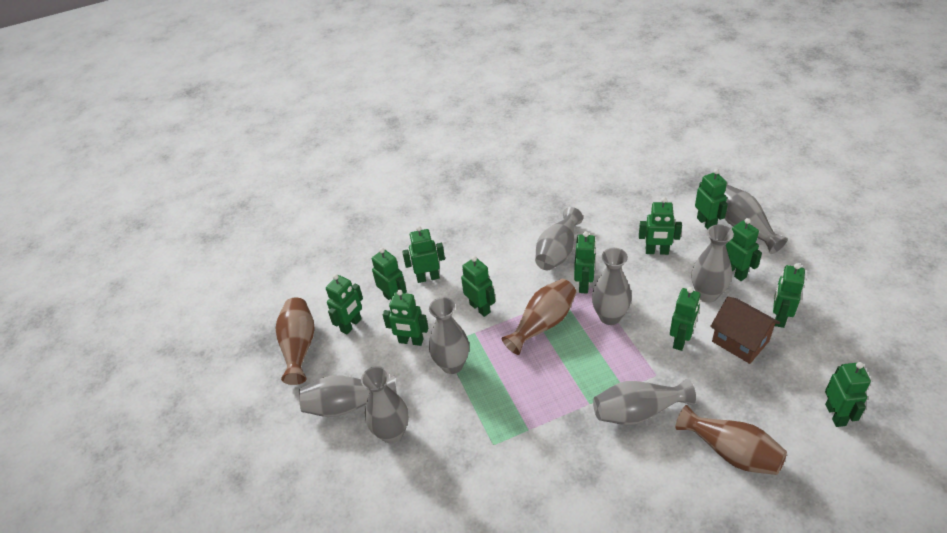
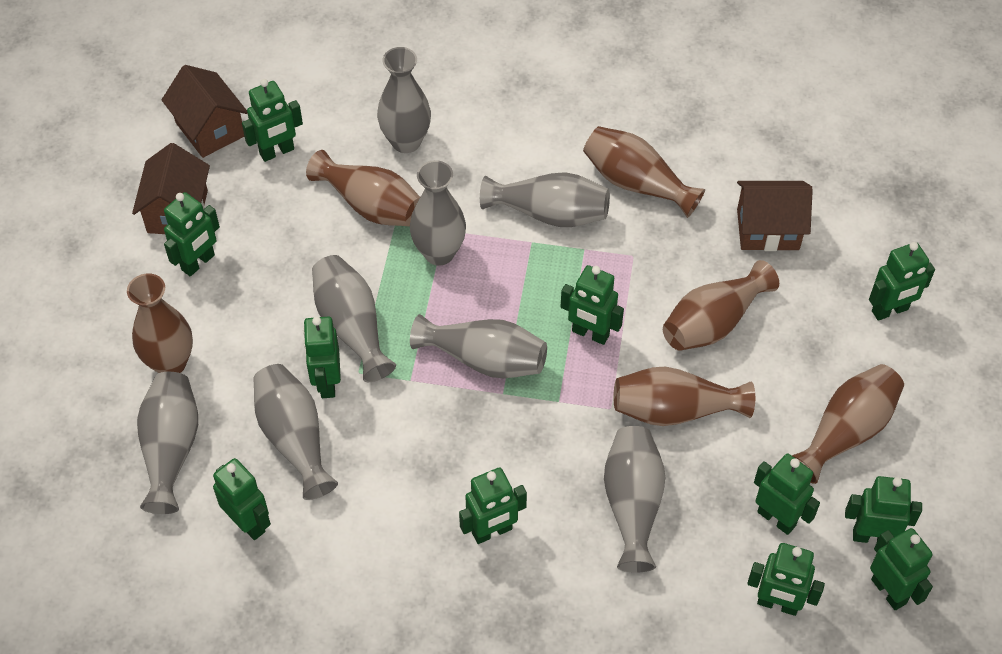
brown house: [710,297,780,364] = 1 -> [132,143,210,234] [162,65,248,158] [737,181,813,251] = 3
brown vase: [276,297,315,385] [502,279,576,355] [676,405,787,475] = 3 -> [127,273,193,373] [306,150,420,226] [583,126,705,218] [613,367,755,426] [663,260,779,351] [792,364,904,484] = 6
green robot: [326,274,363,334] [372,248,407,300] [383,289,428,346] [402,226,445,283] [461,256,495,317] [574,231,596,294] [639,197,682,255] [670,287,701,351] [695,169,728,229] [726,218,762,281] [773,263,805,328] [825,362,871,427] = 12 -> [164,192,220,276] [213,458,271,540] [242,79,303,162] [303,317,341,398] [459,467,527,544] [561,265,624,345] [747,543,825,616] [754,454,820,535] [845,476,922,543] [869,242,935,321] [870,528,933,610] = 11

